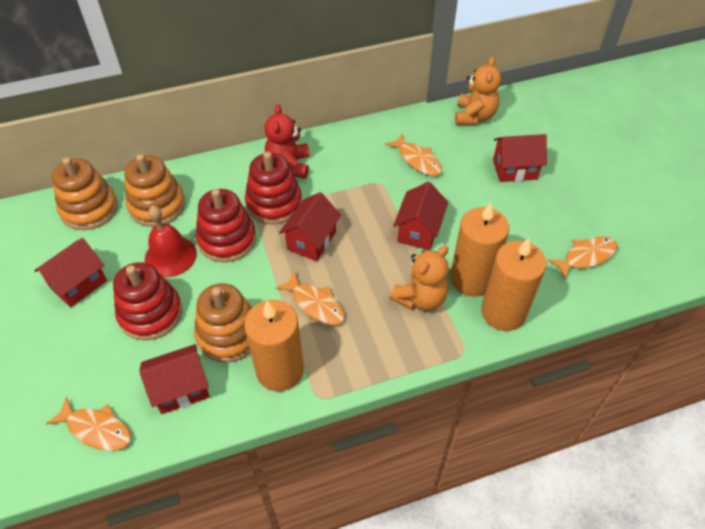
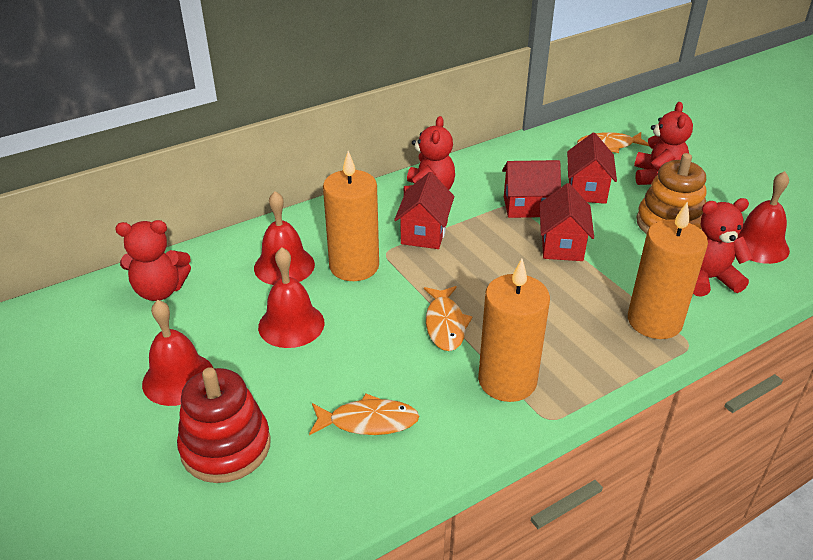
orange fish: [46,397,131,451] [275,271,345,325] [385,134,442,176] [548,237,618,280] = 4 -> [309,393,419,435] [424,286,473,351] [577,132,650,153] = 3
orange stacking toy: [52,157,118,230] [124,154,185,227] [194,283,252,363] = 3 -> [636,153,707,234] = 1
orange teddy bear: [390,245,449,311] [455,57,501,125] = 2 -> none = 0
red bell: [145,206,197,277] = 1 -> [142,300,213,406] [254,191,315,285] [258,247,325,348] [738,171,790,264] = 4
red house: [34,238,107,308] [139,344,210,414] [279,192,341,261] [393,182,448,250] [493,134,547,182] = 5 -> [394,172,455,249] [502,160,561,218] [540,183,594,261] [567,133,617,204] = 4
red stacking toy: [113,262,182,341] [196,189,256,262] [245,152,302,224] = 3 -> [177,367,271,483] = 1
red teddy bear: [265,104,310,179] = 1 -> [115,220,191,301] [404,116,455,194] [634,102,693,185] [693,198,753,297] = 4

